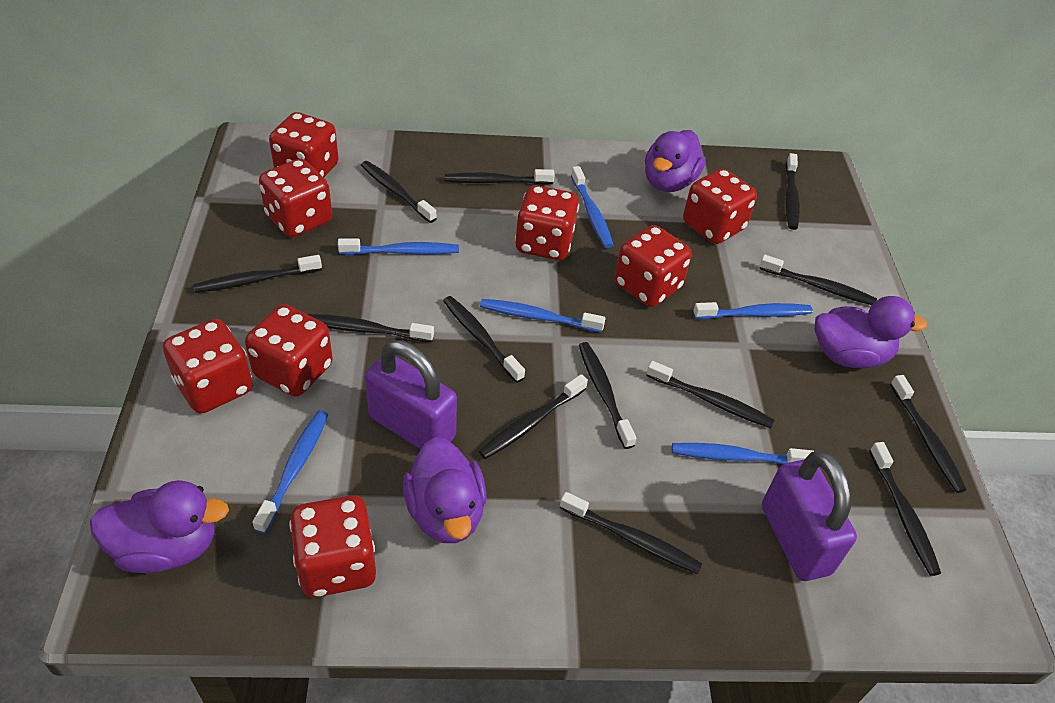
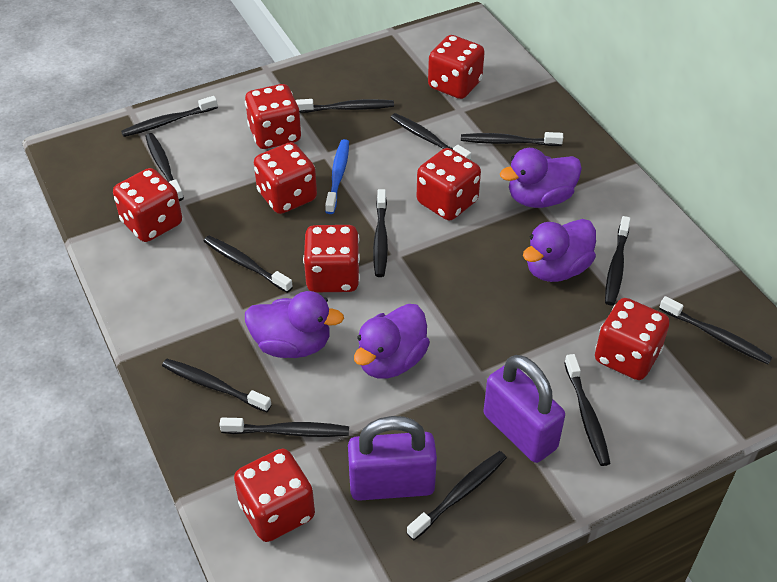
blue toothbrush: [252,410,328,534] [338,238,459,255] [480,299,606,332] [571,166,613,248] [672,443,814,464] [693,302,813,319] = 6 -> [325,139,349,214] = 1

